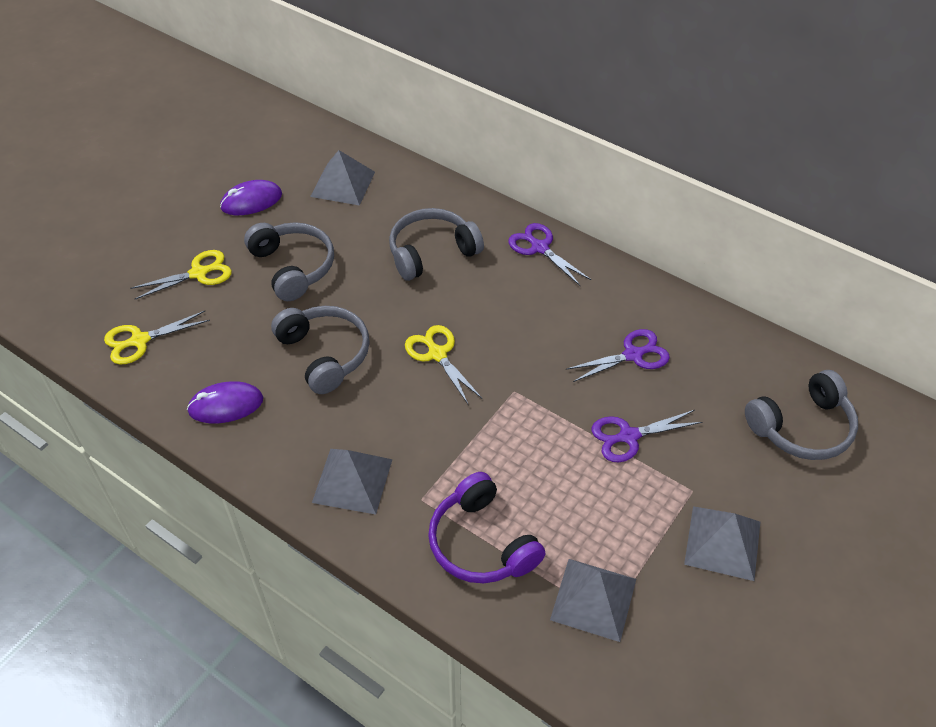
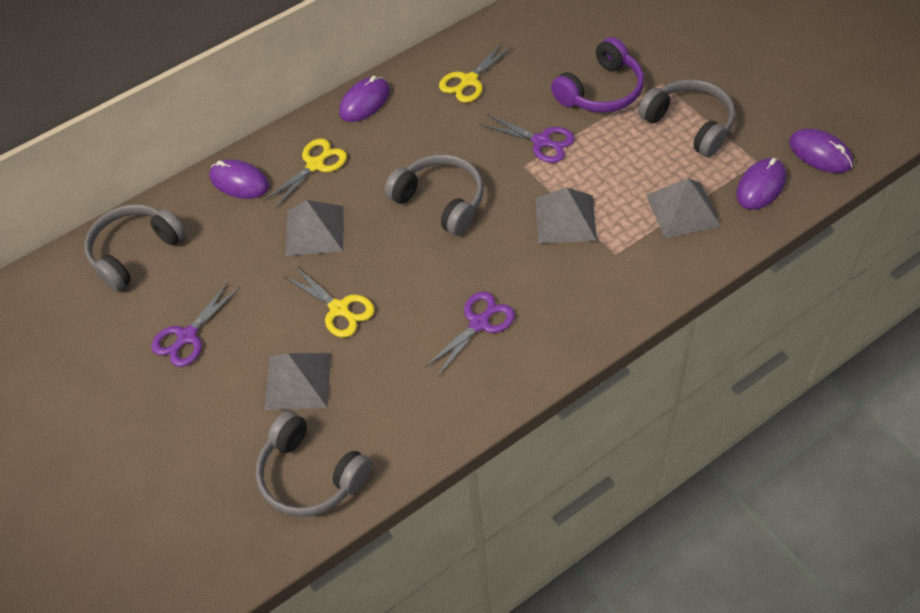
purple mouse: [187,381,263,423] [220,180,282,215] = 2 -> [210,159,269,199] [339,76,390,122] [736,158,786,210] [789,129,853,173] = 4

